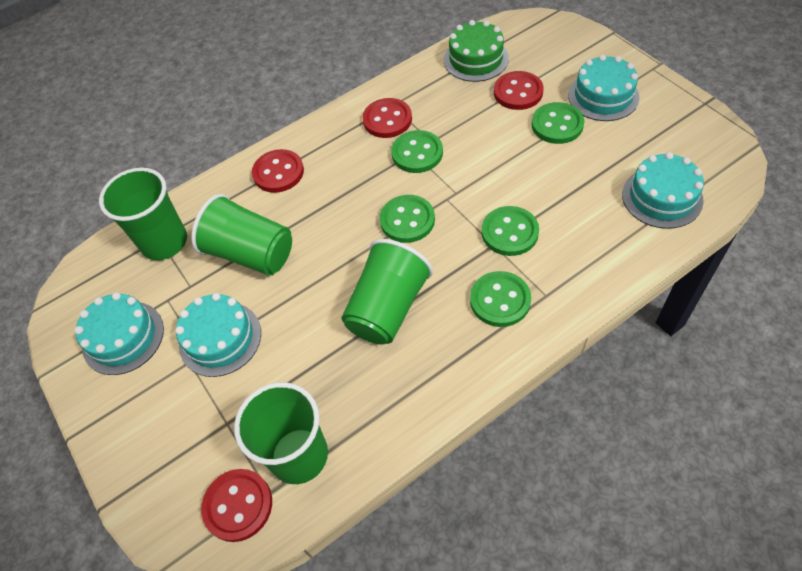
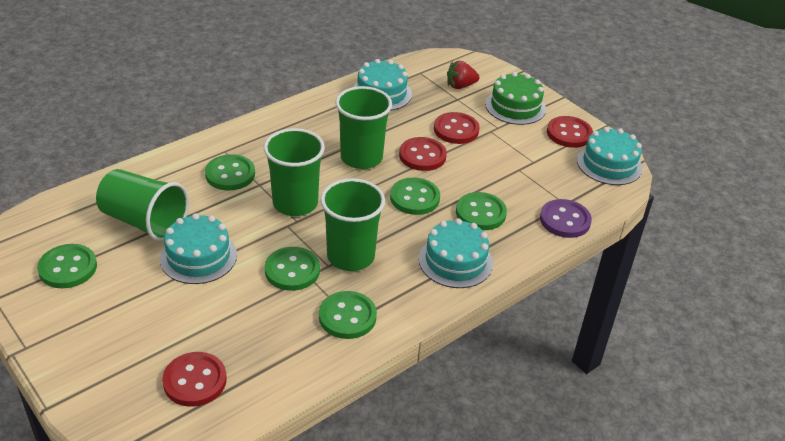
green button: [380,195,435,243] [391,130,443,173] [470,271,531,327] [482,206,539,256] [532,102,584,144] = 5 -> [37,244,97,288] [205,154,255,190] [265,247,320,291] [319,291,377,339] [390,177,440,215] [456,192,507,230] = 6
purple button: none = 0 -> [540,199,592,238] = 1
red strawberry: none = 0 -> [447,61,479,89] = 1

